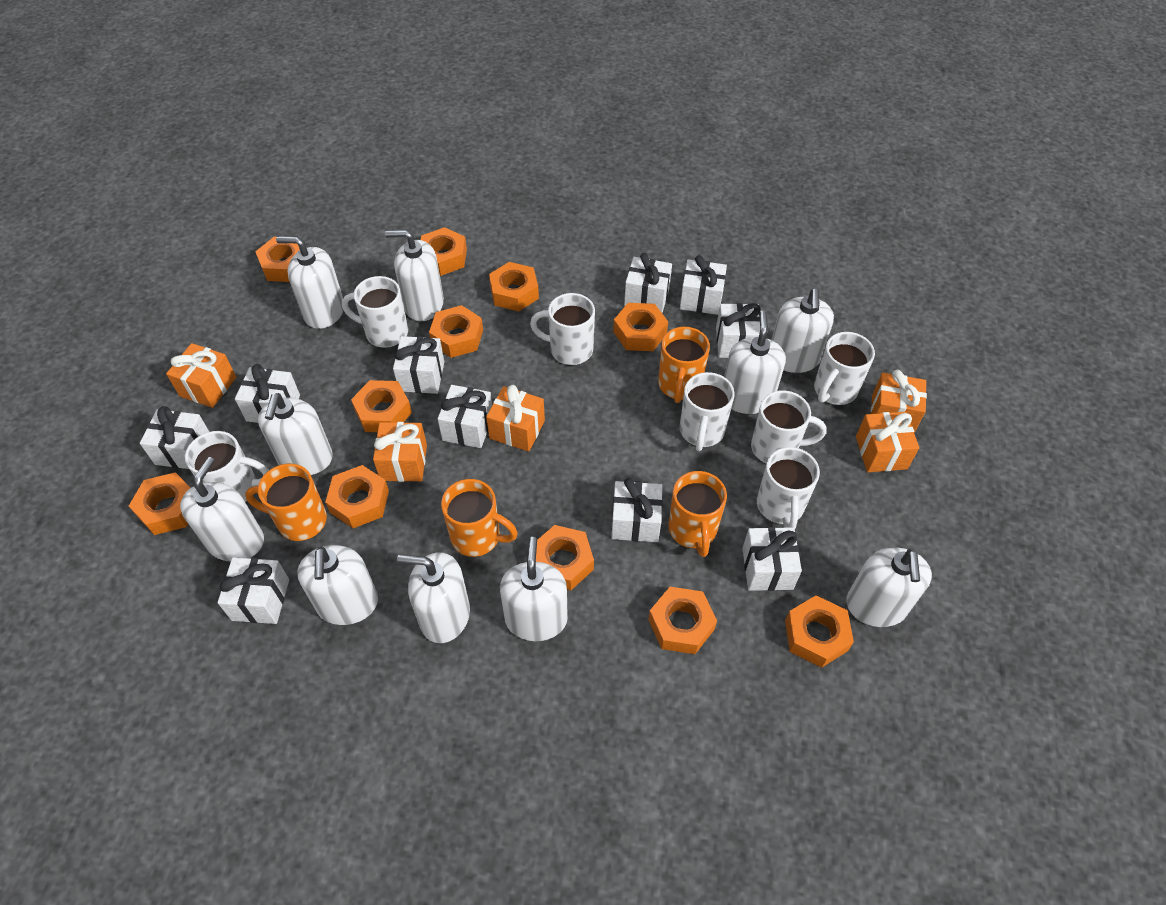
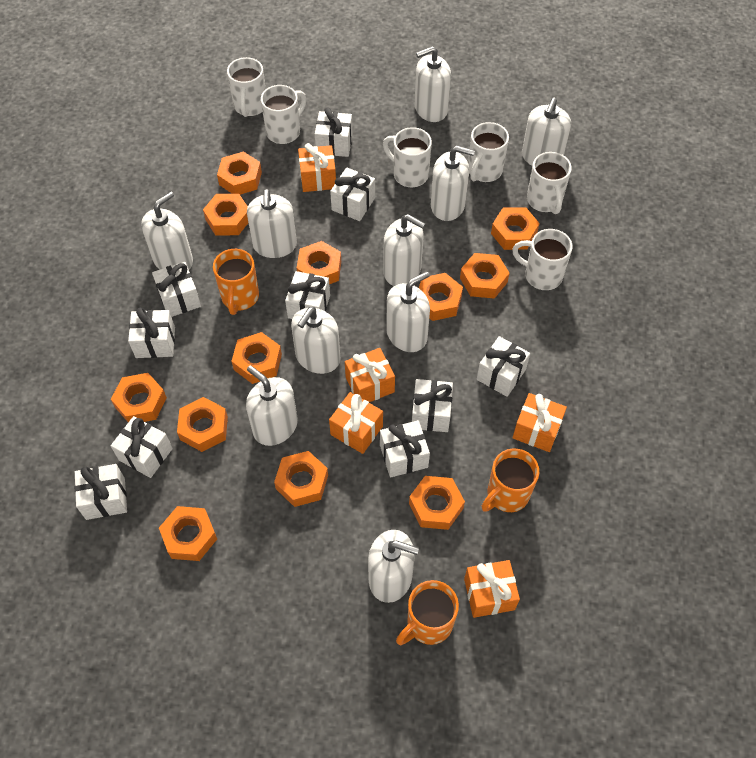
orange mug: [245,464,327,541] [441,479,518,557] [658,327,710,403] [668,471,727,557] = 4 -> [213,249,259,315] [396,580,459,645] [482,449,539,512] = 3
orange nut: [129,472,191,535] [255,237,300,282] [325,465,389,528] [351,380,412,432] [421,227,467,276] [429,305,483,358] [489,262,539,311] [536,525,594,590] [613,303,668,351] [648,587,717,654] [785,595,854,668] = 11 -> [111,373,167,422] [159,506,217,561] [177,397,228,452] [203,194,248,236] [217,152,262,195] [231,332,282,384] [274,451,328,507] [297,241,341,284] [409,476,465,530] [419,273,463,321] [460,253,510,299] [491,207,540,250] = 12
white mug: [185,431,269,502] [342,276,408,348] [530,293,595,365] [680,372,734,451] [751,390,827,464] [757,447,820,529] [814,332,875,405] = 7 -> [227,57,266,117] [261,85,306,144] [383,127,432,187] [468,122,509,182] [512,229,573,290] [527,152,572,214] = 6

